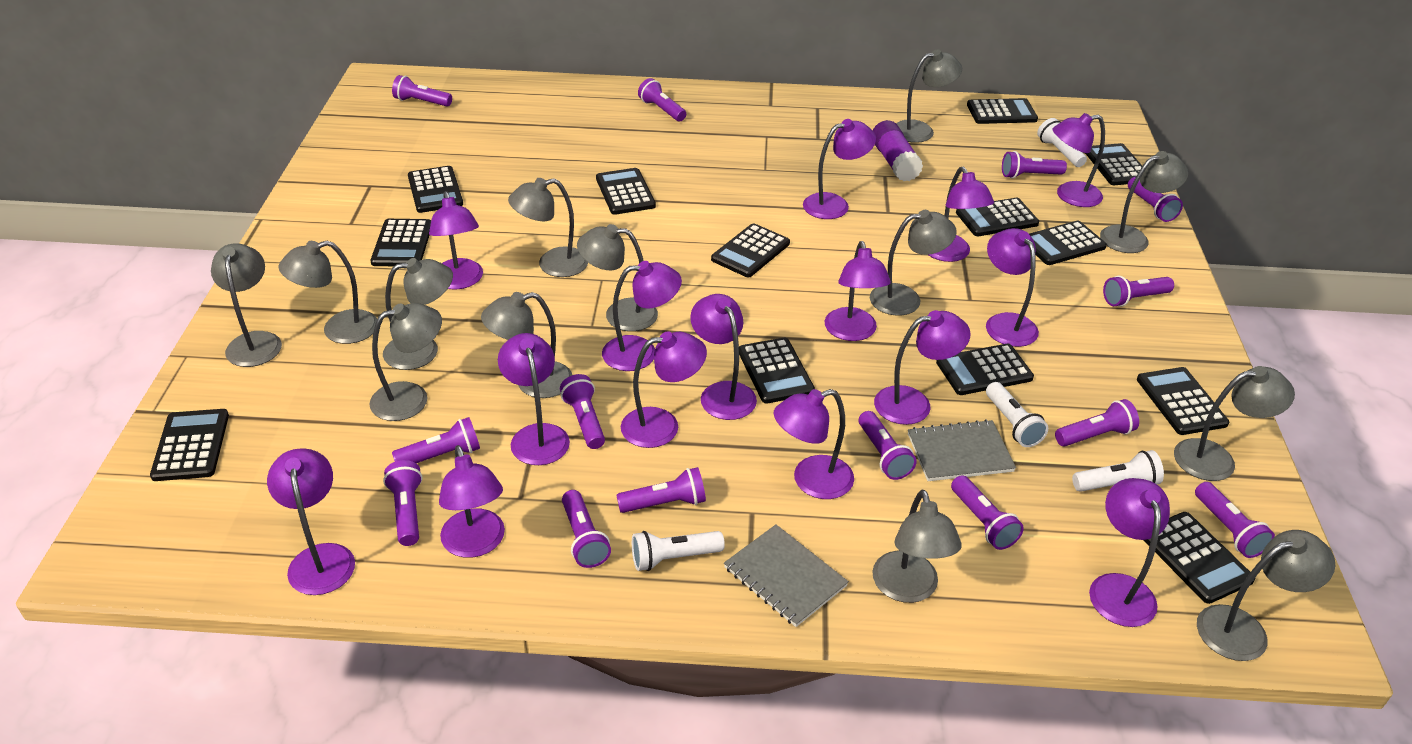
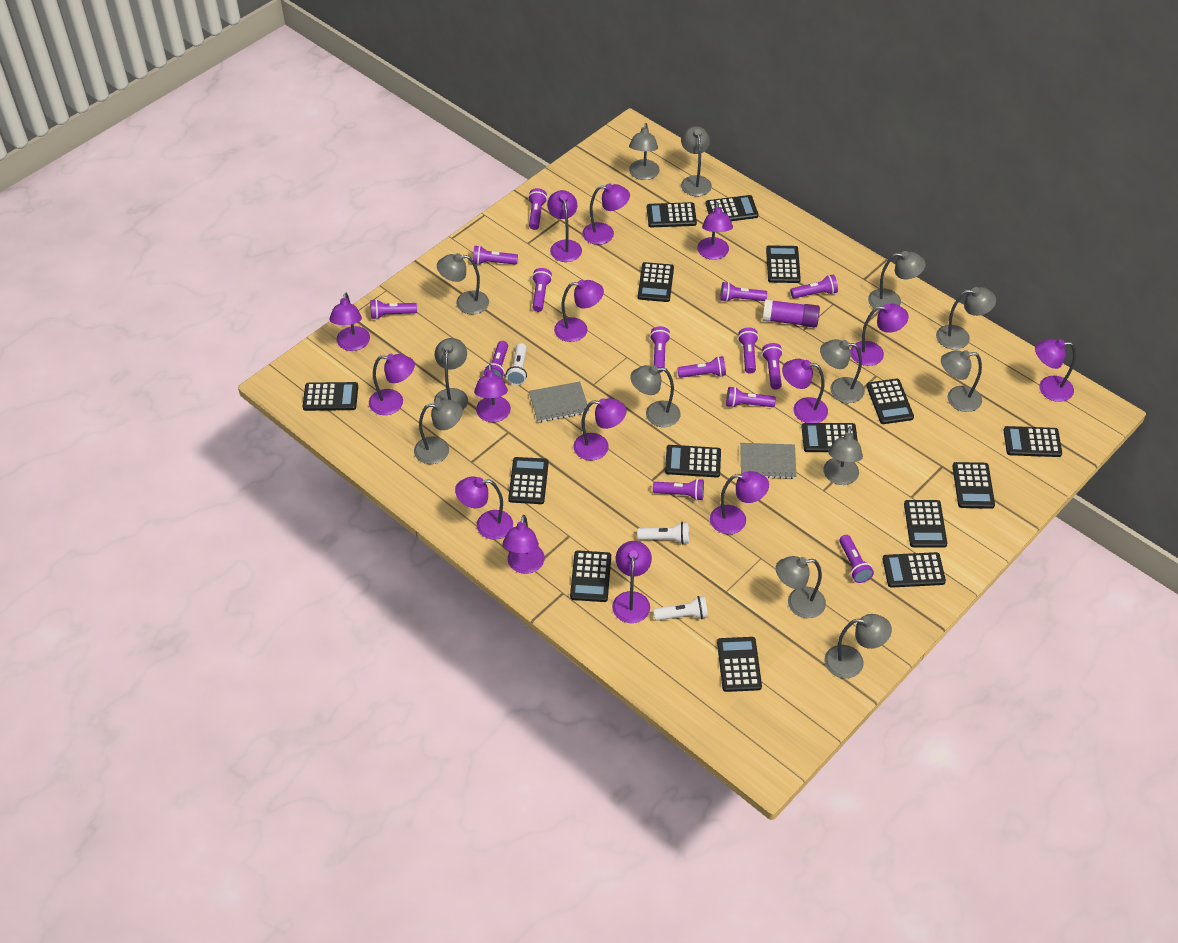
black calculator: [150,409,229,481] [370,219,431,266] [408,166,463,213] [596,168,656,215] [711,223,790,277] [739,338,815,404] [936,343,1034,395] [956,198,1039,236] [967,98,1038,124] [1029,221,1107,265] [1085,143,1142,185] [1137,367,1229,435] [1144,512,1255,604] = 13 -> [303,382,358,411] [508,457,549,504] [570,550,611,602] [638,262,674,302] [647,202,697,227] [665,445,721,477] [706,195,758,221] [717,637,762,692] [766,245,801,283] [802,423,858,452] [867,379,914,424] [882,552,946,588] [904,500,947,548] [952,462,995,509] [1003,426,1062,457] = 15
white flashlight: [632,531,725,571] [986,382,1048,447] [1037,118,1087,167] [1072,450,1164,492] = 4 -> [506,343,527,385] [637,522,689,544] [653,596,708,621] = 3

